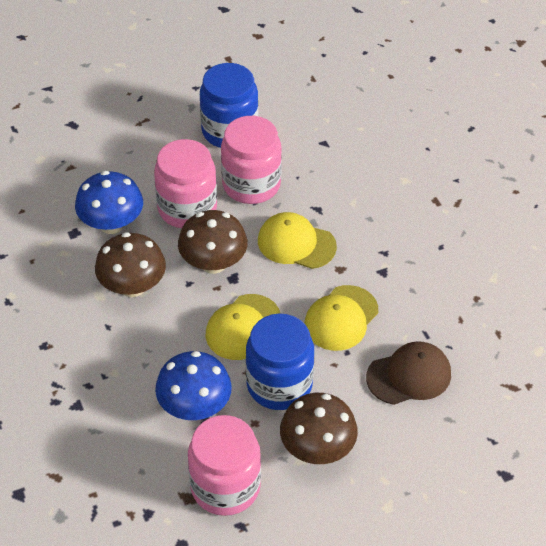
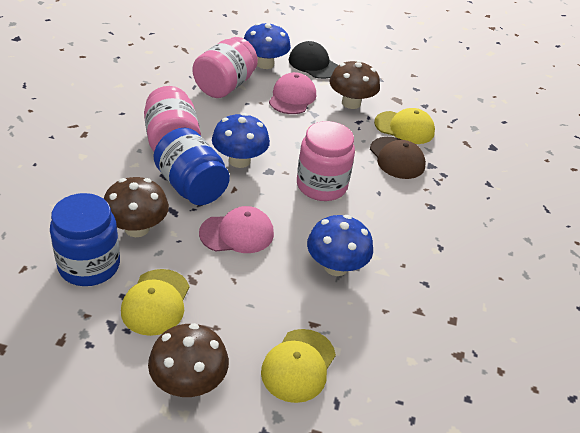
black cap: none = 0 -> [289,41,338,79] = 1
blue mushroom: [75,171,143,234] [155,351,232,420] = 2 -> [212,113,270,168] [244,23,291,69] [307,215,373,276] = 3
pink cap: none = 0 -> [199,206,274,253] [269,72,316,114] = 2

